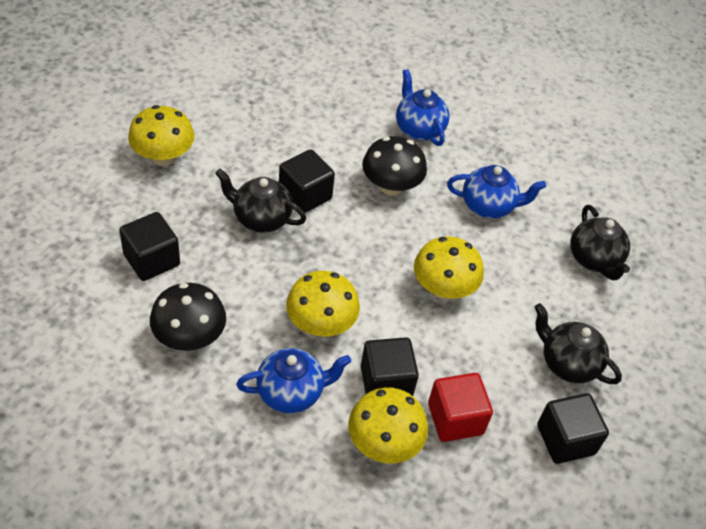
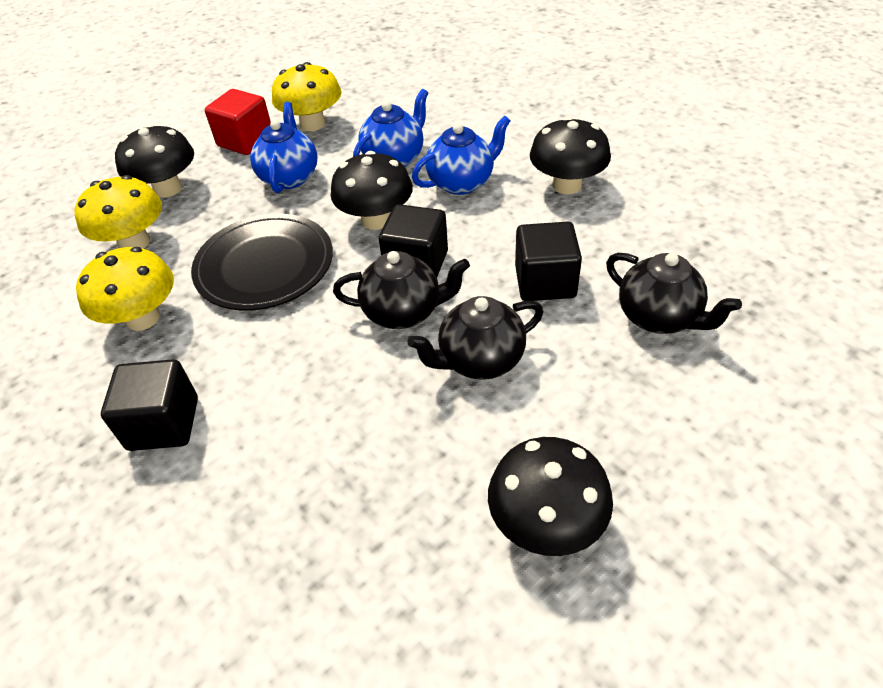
black cube: [119,212,180,281] [279,149,335,213] [361,337,419,396] [537,393,609,464] = 4 -> [101,359,198,451] [379,204,448,278] [515,222,582,301] = 3
black mushroom: [150,283,226,351] [362,136,427,196] = 2 -> [115,124,194,198] [330,151,413,230] [488,437,613,556] [530,117,611,194] = 4
black plate: none = 0 -> [191,214,333,311] = 1
yellow mushroom: [128,105,195,166] [286,271,360,337] [348,387,428,464] [414,237,484,300] = 4 -> [74,175,162,249] [76,247,174,331] [272,62,341,131] = 3

